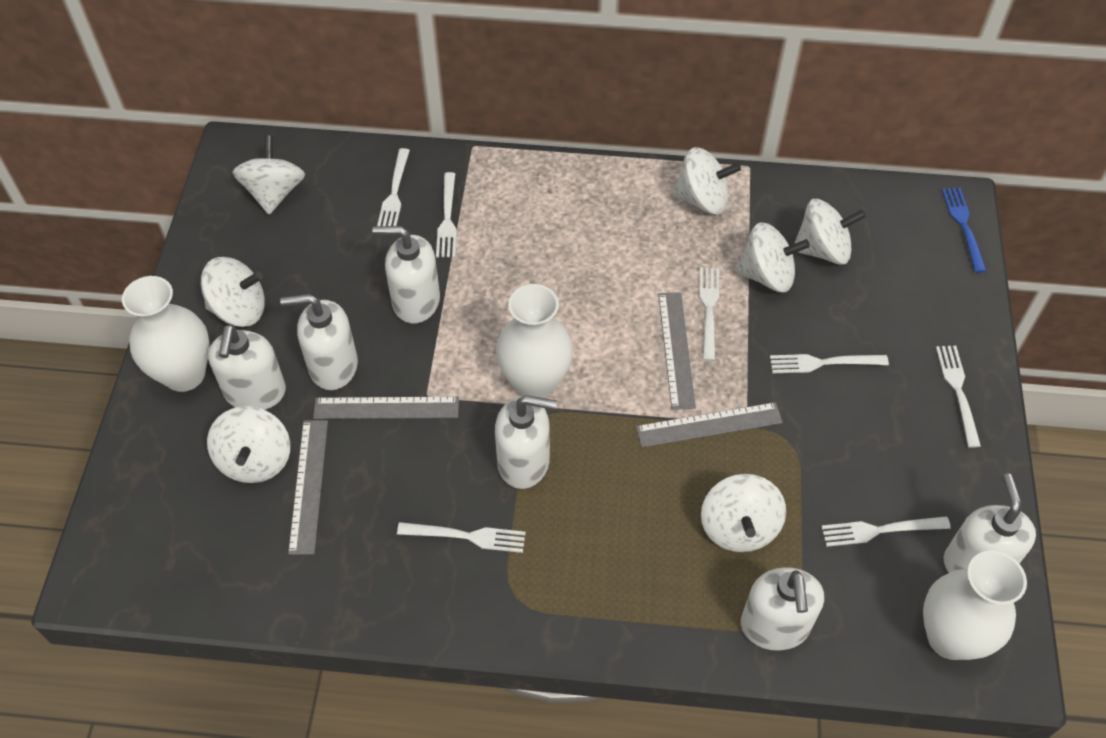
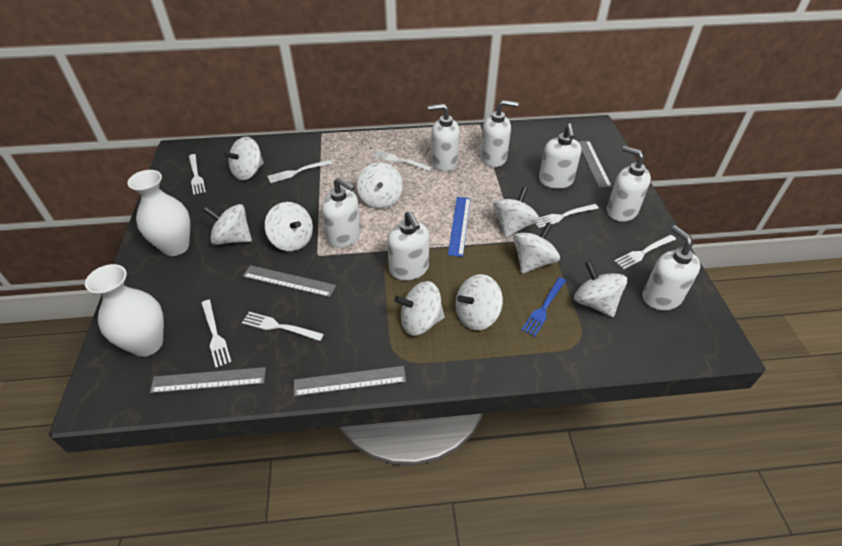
blue ruler: none = 0 -> [448,197,471,257] = 1
white soap dispenser: [208,324,286,410] [280,294,358,390] [372,226,440,324] [495,395,557,489] [741,567,824,651] [944,474,1036,573] = 6 -> [322,177,361,248] [387,211,429,280] [428,104,460,171] [480,100,519,167] [539,123,581,189] [607,146,651,222] [643,225,700,310] = 7
white spinning top: [201,257,265,327] [207,406,290,483] [232,135,305,214] [673,147,741,214] [701,474,786,552] [736,222,810,292] [794,199,866,265] = 7 -> [203,204,252,245] [223,137,264,180] [265,202,313,251] [357,162,403,209] [394,281,445,336] [456,274,503,330] [493,187,539,238] [513,222,560,274] [574,261,627,317] = 9
white vase: [122,276,210,392] [496,284,573,398] [923,550,1027,660] = 3 -> [85,264,164,357] [127,170,190,256] = 2

